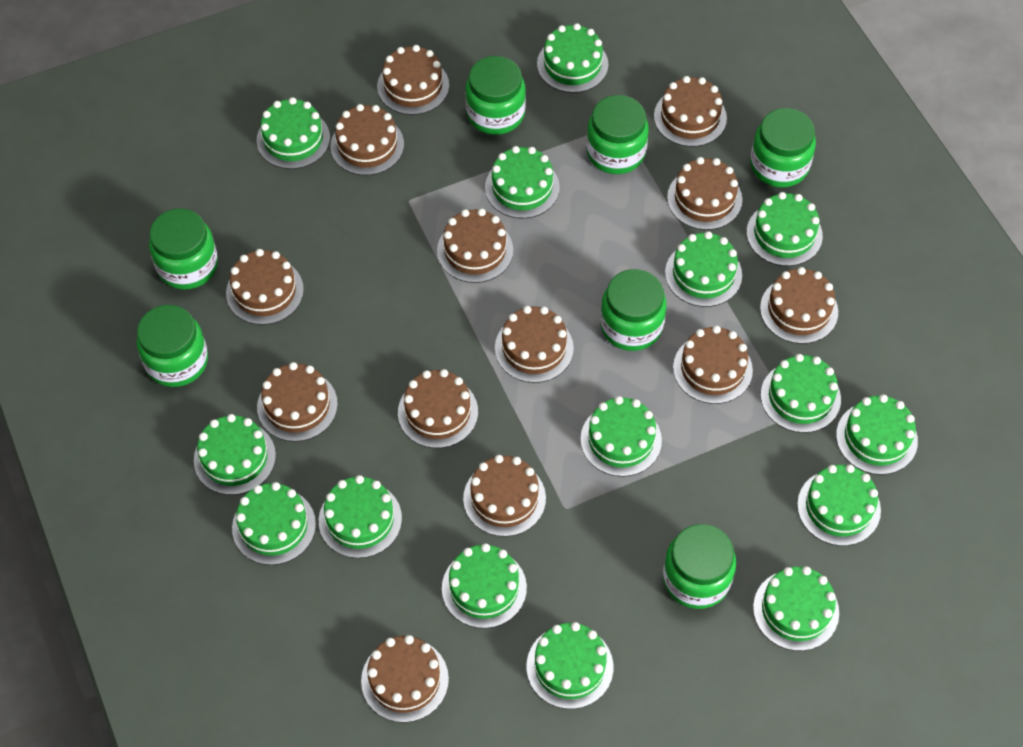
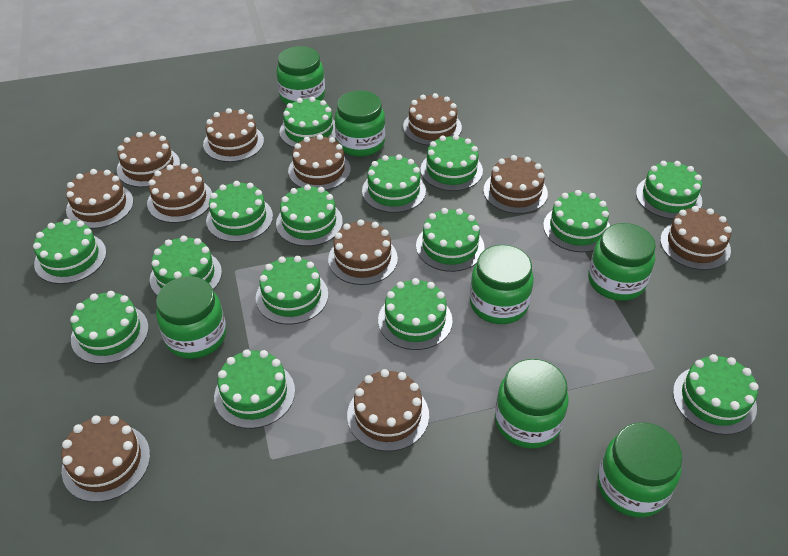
brown cake: [226,249,304,325] [257,362,338,442] [331,104,404,176] [361,635,449,723] [377,45,449,115] [398,369,478,448] [437,209,513,283] [463,455,546,537] [495,306,574,383] [654,76,727,147] [667,157,742,230] [673,326,753,404] [760,267,838,344] = 13 -> [61,415,150,502] [66,169,133,229] [117,131,180,187] [147,164,212,223] [203,108,264,162] [288,134,351,190] [328,219,398,285] [347,369,429,451] [403,93,462,146] [483,155,548,214] [660,206,732,270] = 11

